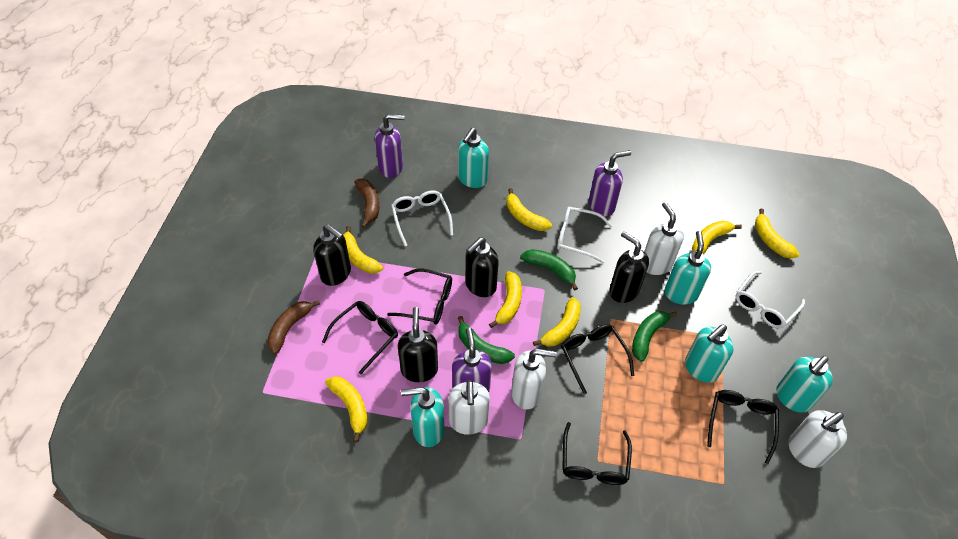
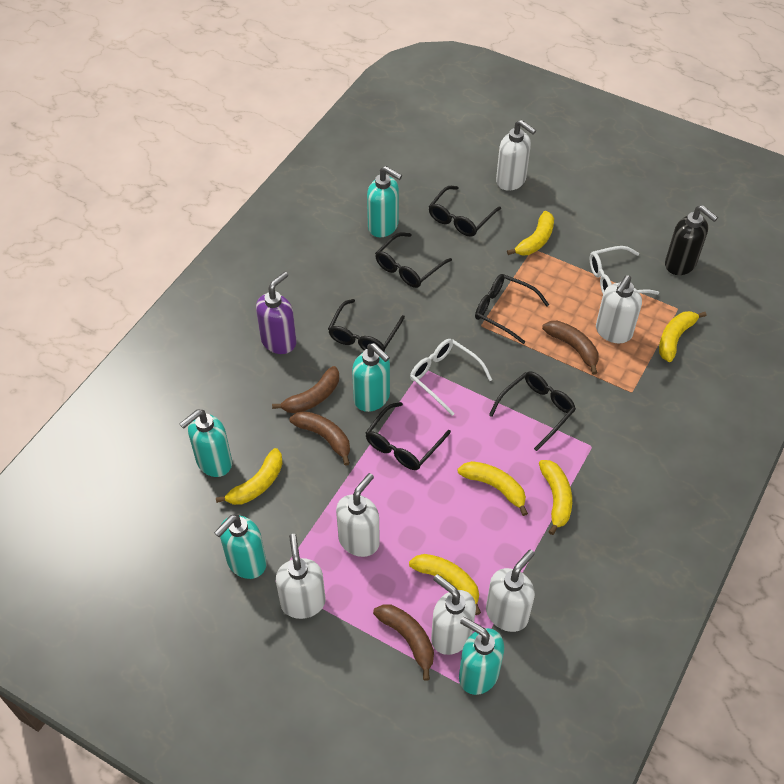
black glasses: [322,301,398,374] [387,268,452,324] [561,324,634,394] [562,422,632,485] [707,390,779,464] = 5 -> [328,299,405,351] [366,402,451,470] [375,232,452,288] [428,186,501,237] [475,274,549,344] [489,371,576,451] = 6
black soap dispenser: [313,224,351,286] [398,307,438,382] [465,237,499,297] [609,231,649,303] = 4 -> [665,205,718,275] = 1
brown banana: [267,300,320,354] [355,179,379,228] = 2 -> [272,366,339,413] [290,411,350,466] [373,605,434,681] [542,321,599,375] = 4
green banana: [458,316,515,364] [521,249,578,291] [632,311,677,362] = 3 -> none = 0
purple soap dispenser: [375,114,404,178] [452,327,492,392] [589,150,631,217] = 3 -> [256,272,296,354] = 1
white glasses: [391,190,453,246] [557,207,613,264] [735,271,805,329] = 3 -> [410,339,492,416] [590,246,659,295] = 2
white soap dispenser: [449,380,490,435] [511,349,557,409] [644,202,684,275] [789,410,847,468] = 4 -> [276,534,326,619] [336,473,380,557] [431,574,476,655] [486,550,535,632] [496,120,536,191] [596,275,642,343] = 6
yellow banana: [325,376,368,442] [343,226,383,274] [489,271,522,328] [507,188,552,231] [533,297,581,347] [692,220,742,254] [755,209,800,259] = 7 -> [216,448,283,505] [409,554,481,615] [458,461,528,516] [507,211,554,256] [539,460,572,535] [659,311,706,362] = 6

